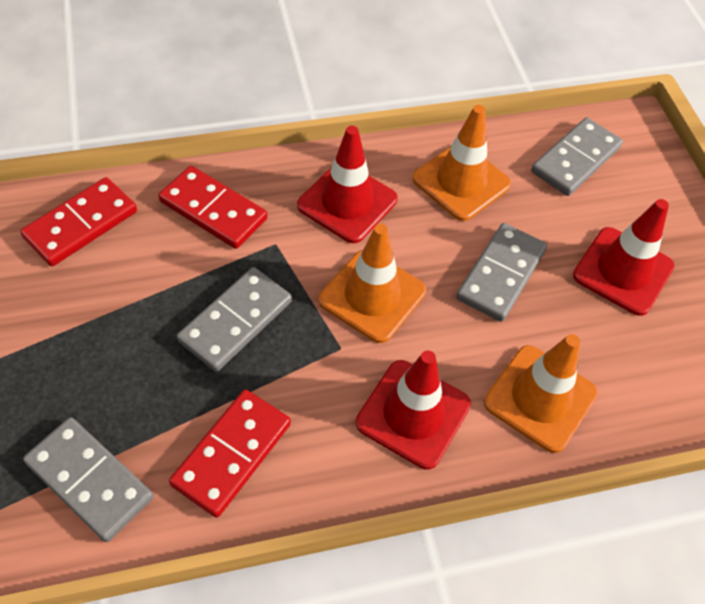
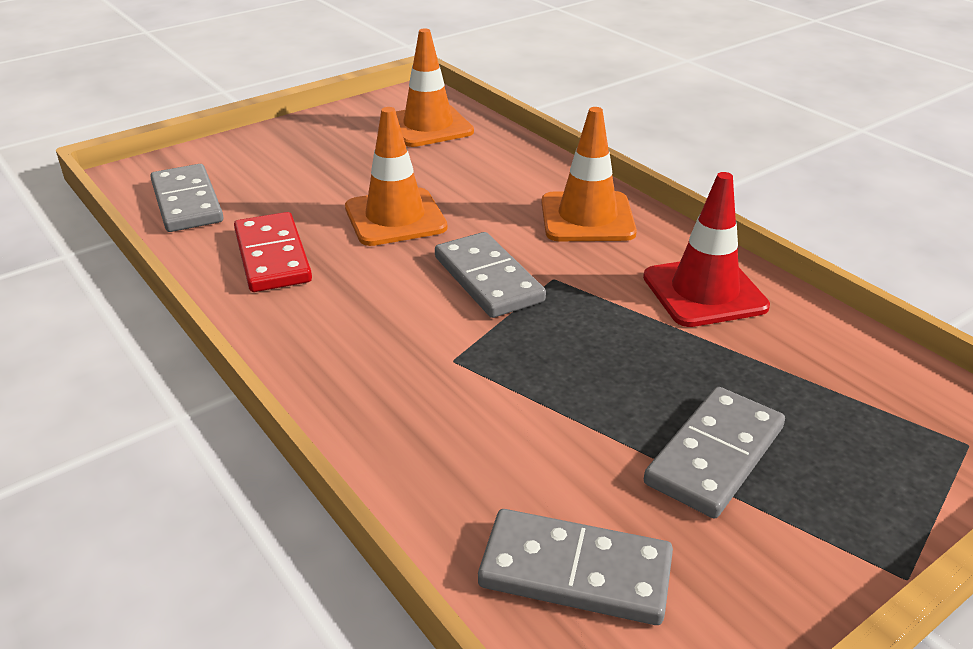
red domino: [20,177,137,266] [158,166,267,249] [169,389,291,518] = 3 -> [234,212,312,292] = 1
red traffic cone: [297,126,398,243] [356,351,471,470] [573,199,674,316] = 3 -> [643,172,770,327] = 1

